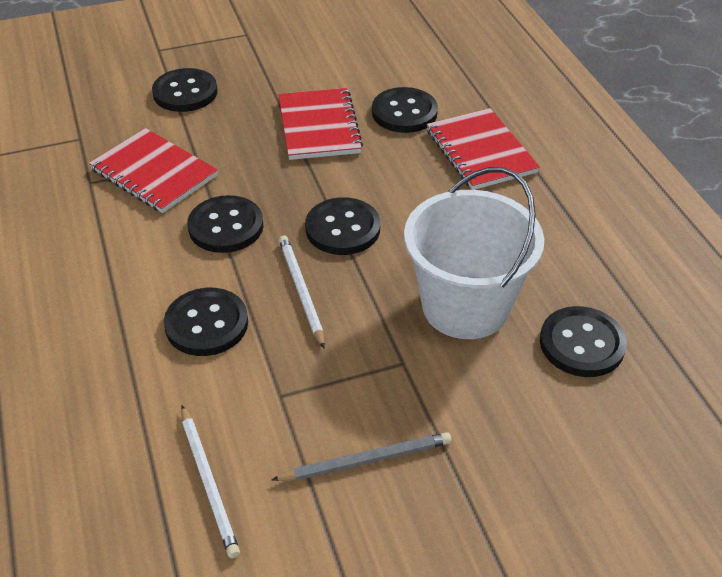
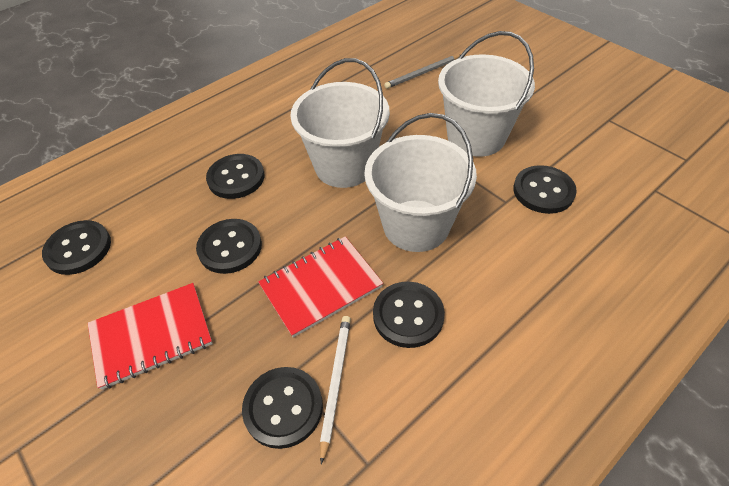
red notebook: [89,128,218,213] [278,88,363,160] [427,108,540,190] = 3 -> [88,283,213,390] [258,236,383,338] = 2
white bucket: [404,167,544,339] = 1 -> [290,58,390,188] [364,113,477,252] [438,31,535,157] = 3
white pencil: [181,406,240,558] [279,235,325,348] = 2 -> [320,316,351,465] = 1

